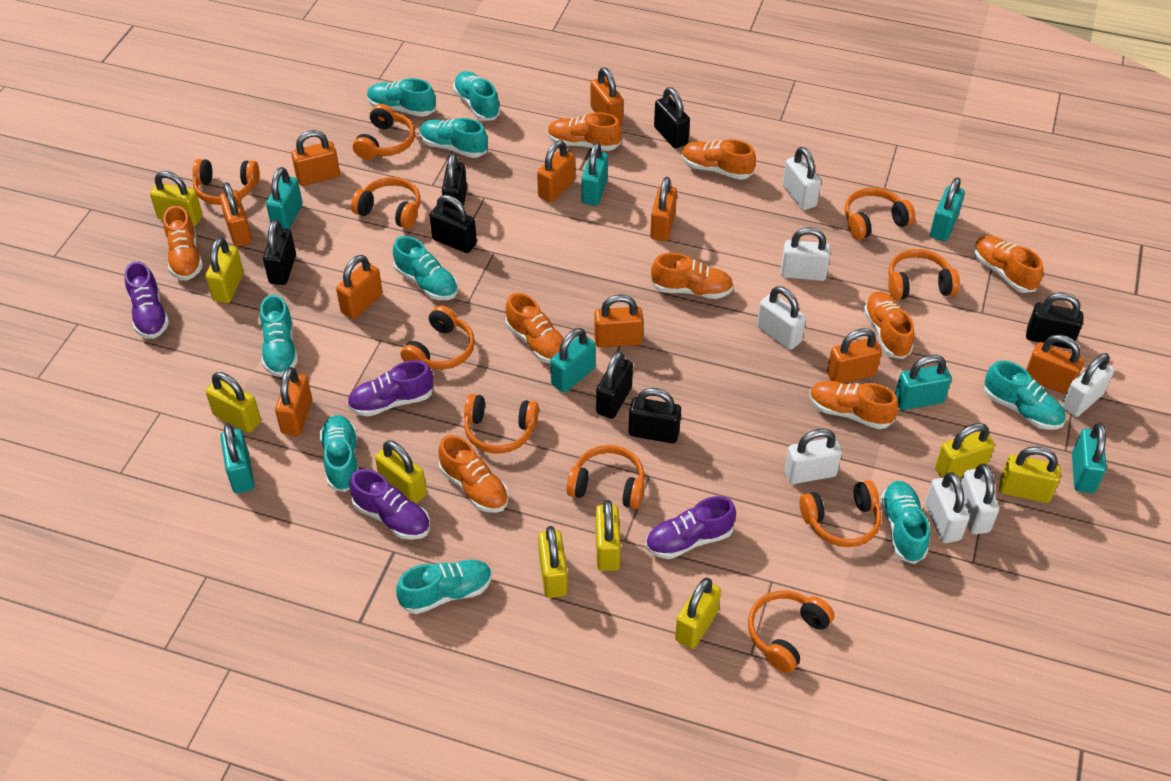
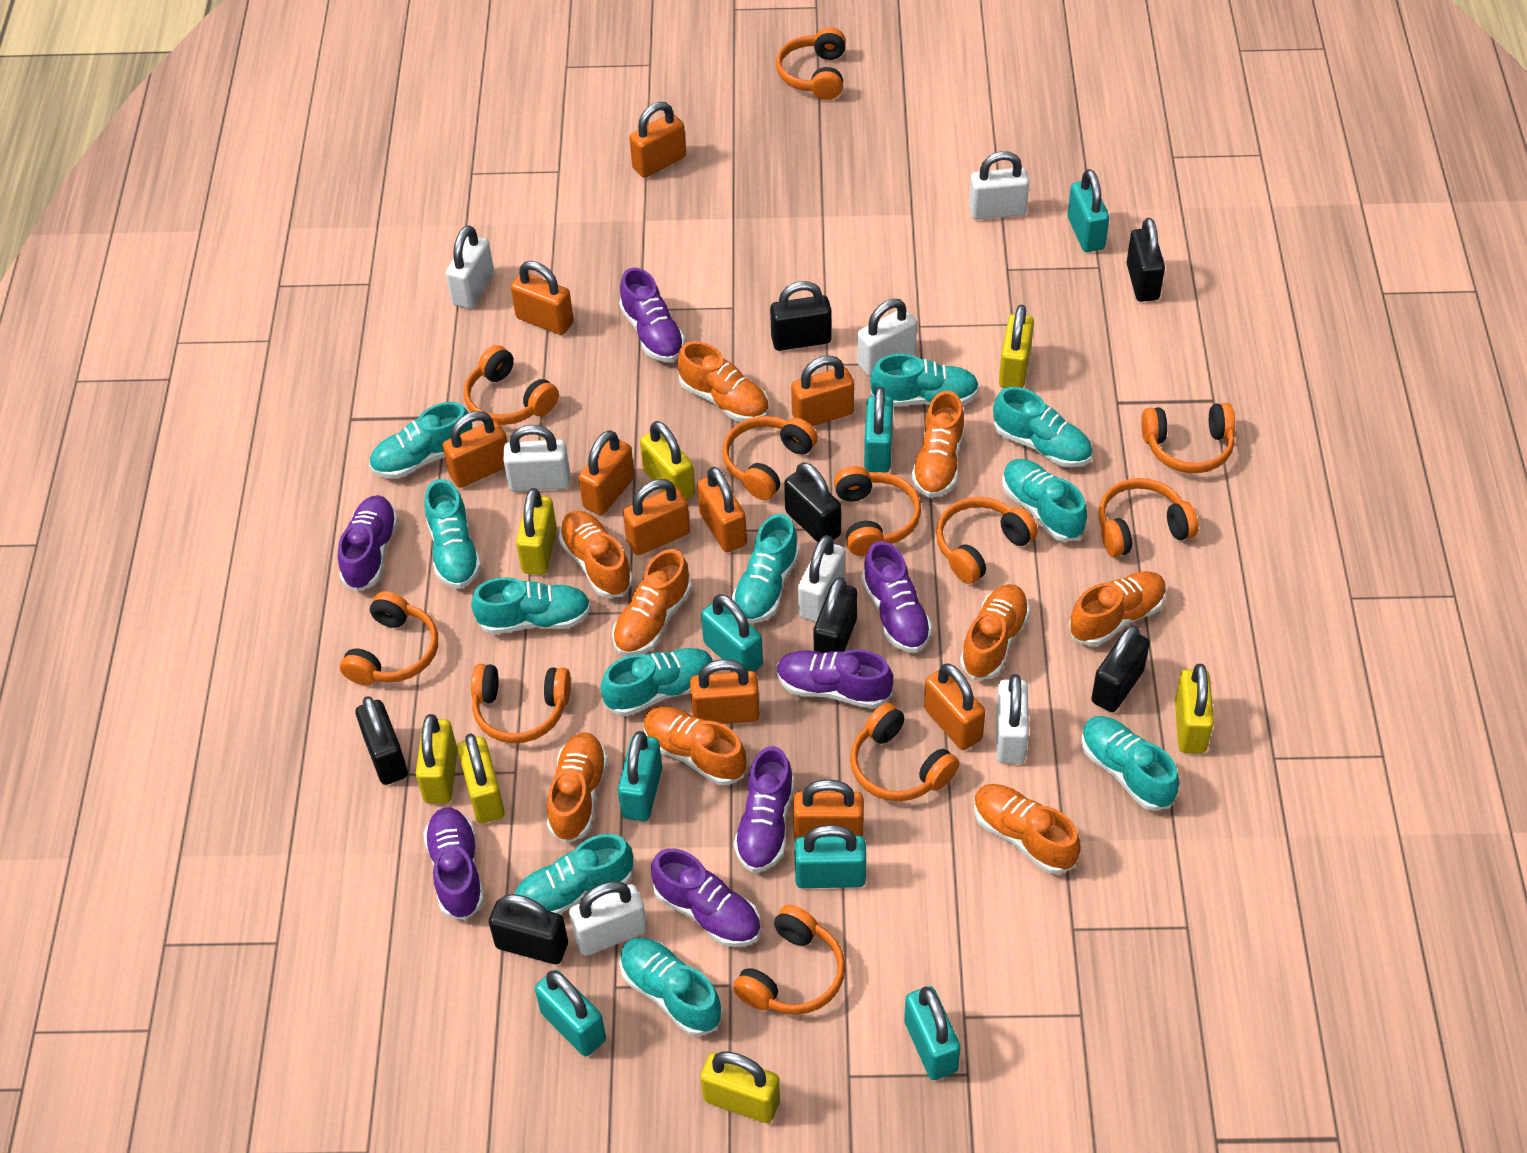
orange headphones: [193,159,259,205] [351,177,421,229] [353,104,415,160] [401,305,475,370] [464,394,539,453] [567,445,645,509] [748,590,834,673] [799,480,881,547] [844,187,915,240] [888,249,960,300] = 10 -> [340,591,438,685] [464,345,559,425] [471,664,571,743] [722,416,818,500] [733,904,845,1015] [776,27,846,100] [834,466,921,556] [850,703,959,801] [936,497,1038,584] [1098,478,1198,557] [1141,403,1235,473] = 11
purple shoe: [124,261,169,339] [347,360,434,417] [349,469,430,540] [646,496,736,559] = 4 -> [338,495,398,591] [423,807,484,920] [619,268,685,362] [651,848,761,947] [734,746,794,873] [777,649,893,709] [862,541,932,653] = 7
turquoise shoe: [260,294,298,377] [320,415,359,492] [367,78,436,117] [393,236,458,300] [396,560,492,614] [420,118,488,158] [453,71,501,121] [880,481,930,564] [984,360,1066,430] = 9 -> [369,402,473,479] [424,479,481,589] [471,577,591,634] [514,834,633,914] [601,648,714,716] [620,938,722,1036] [732,514,800,624] [870,354,979,407] [993,387,1093,467] [1002,459,1087,542] [1081,716,1179,811] = 11
yellow padlock: [150,171,203,226] [206,237,244,303] [206,372,261,433] [375,440,427,504] [538,526,568,598] [595,500,621,571] [675,578,721,649] [935,423,995,478] [999,446,1061,503] = 9 -> [416,714,458,804] [458,733,505,823] [516,488,557,575] [640,421,695,500] [700,1051,780,1123] [999,305,1034,388] [1175,664,1214,753] = 7

